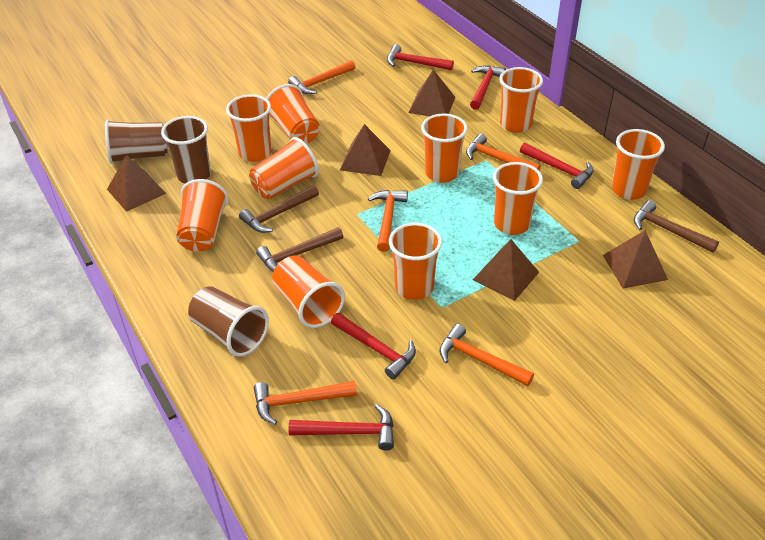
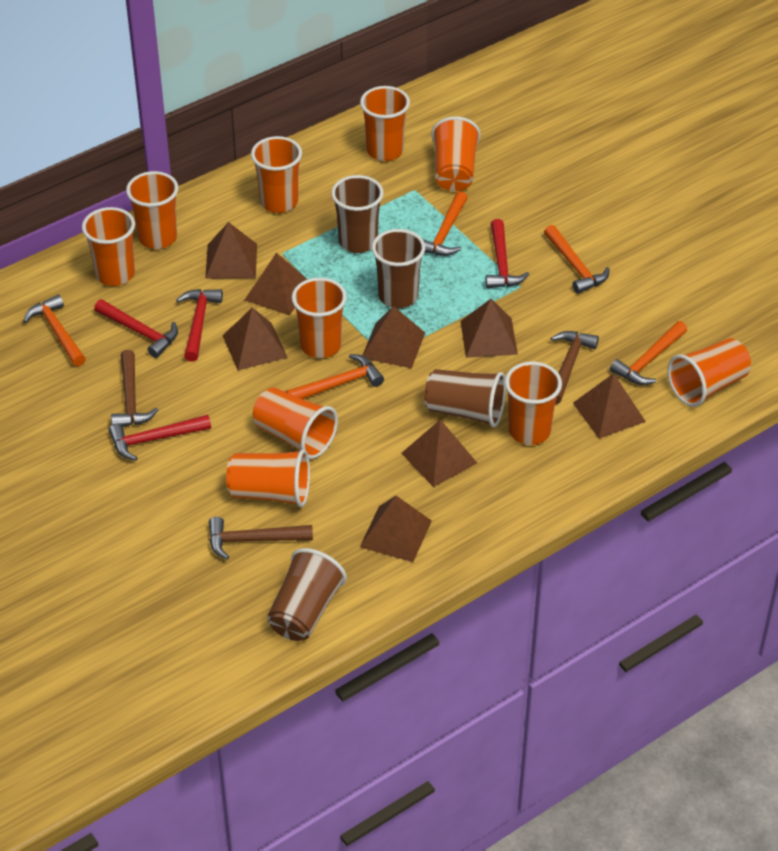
brown cup: [105,120,168,164] [161,116,211,184] [188,286,269,357] = 3 -> [267,548,347,641] [331,175,384,253] [372,229,425,308] [424,369,506,428] = 4
brown pyramid: [107,155,166,212] [340,124,391,176] [409,69,455,116] [473,239,539,301] [603,230,668,289] = 5 -> [205,222,257,279] [223,308,288,370] [245,253,307,316] [360,496,432,562] [363,306,425,368] [401,419,477,487] [460,299,518,358] [573,373,646,439] = 8
red hammer: [289,404,394,451] [331,313,416,379] [387,44,454,70] [470,66,506,110] [520,143,594,189] = 5 -> [94,299,178,358] [109,415,211,461] [176,289,223,362] [485,219,529,288] = 4

